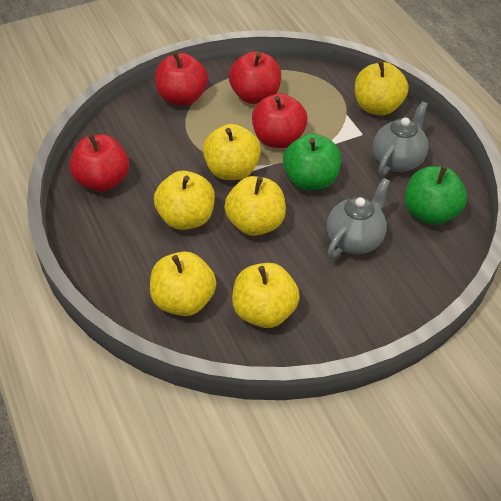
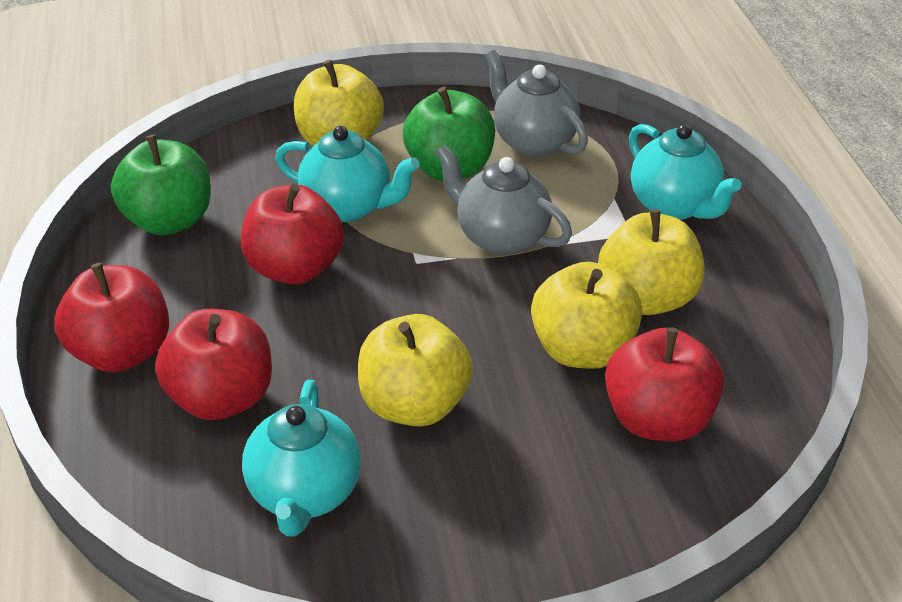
turquoise teapot: none = 0 -> [242,380,361,536] [275,126,419,222] [629,124,742,220] = 3
yellow apple: [150,251,216,316] [154,171,215,230] [203,124,261,180] [224,176,286,236] [232,263,300,328] [355,61,409,116] = 6 -> [294,59,384,146] [358,314,473,427] [531,262,642,369] [598,209,704,315] = 4

